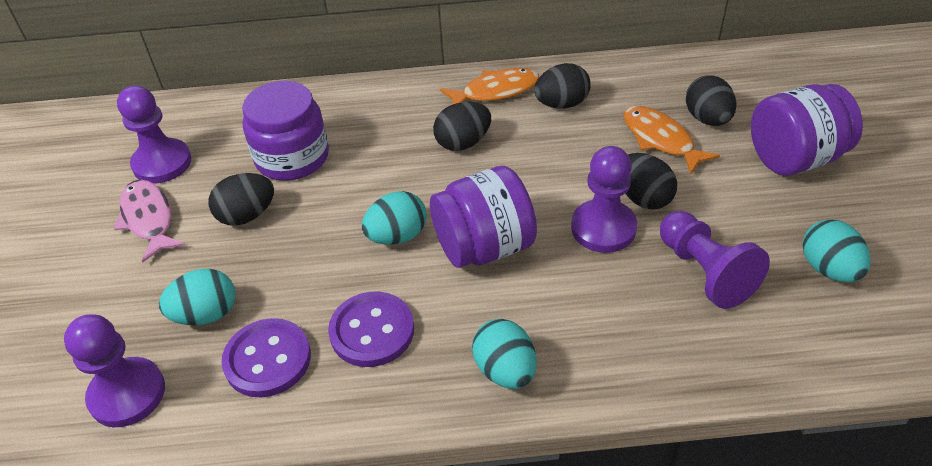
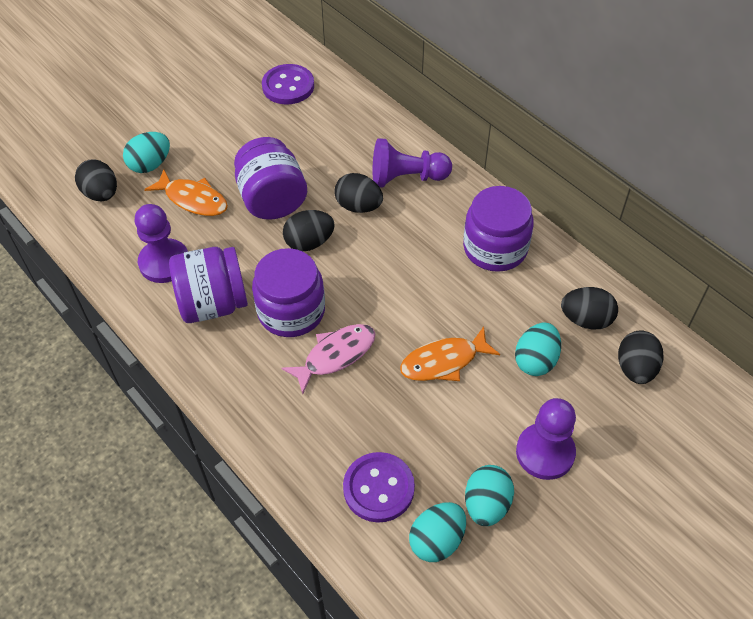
purple jar: [242,81,329,181] [430,166,537,268] [751,84,863,176] = 3 -> [169,247,248,323] [234,137,307,219] [252,248,325,337] [463,186,534,272] = 4
purple pawn: [64,314,165,427] [117,85,192,184] [571,146,637,253] [660,211,770,309] = 4 -> [135,204,188,283] [373,138,452,188] [516,398,576,480] = 3

